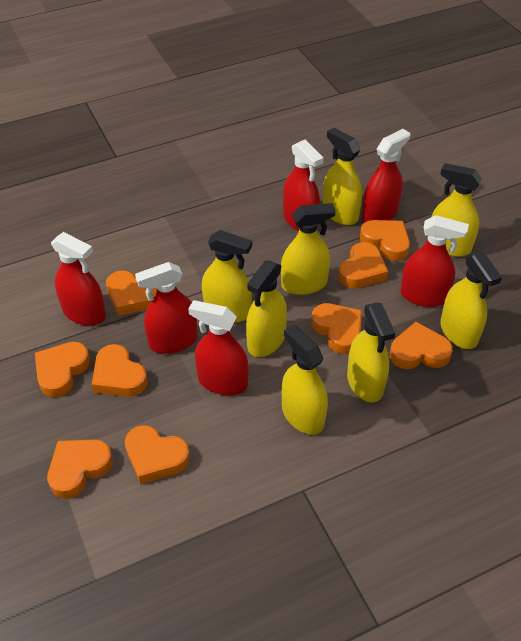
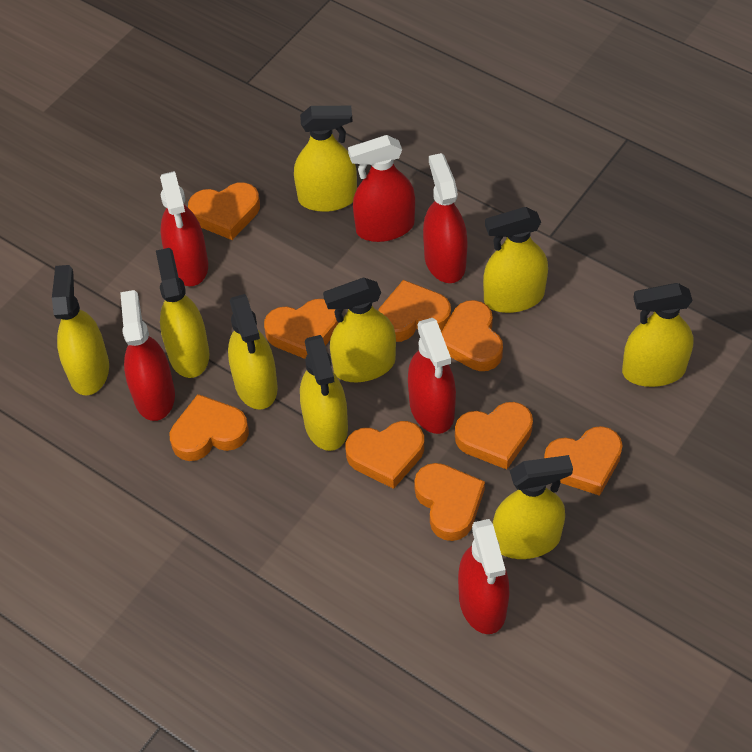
yellow spray bottle: [202,230,252,322] [246,260,287,357] [281,203,336,295] [282,325,328,435] [323,128,362,225] [347,303,395,403] [427,163,482,257] [440,251,502,349] = 8 -> [52,265,109,395] [156,248,209,378] [228,294,278,410] [294,106,357,212] [300,335,348,451] [323,278,396,382] [483,207,548,313] [493,455,573,559] [622,283,694,387] = 9

